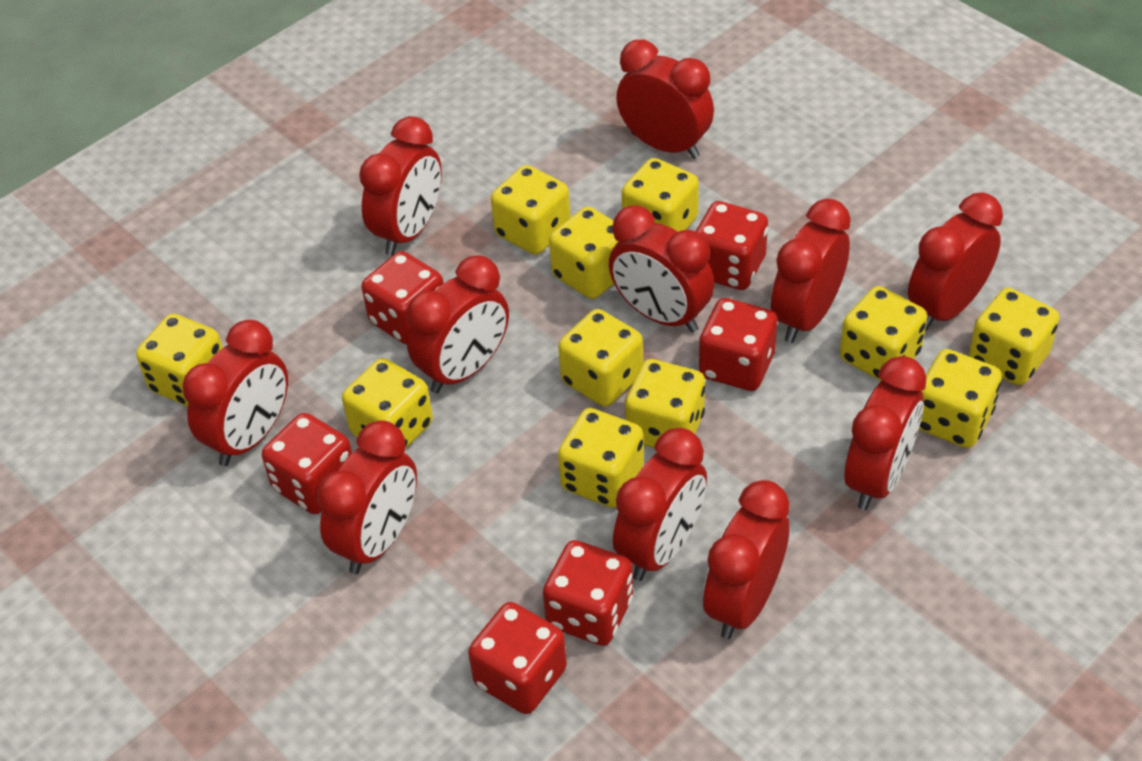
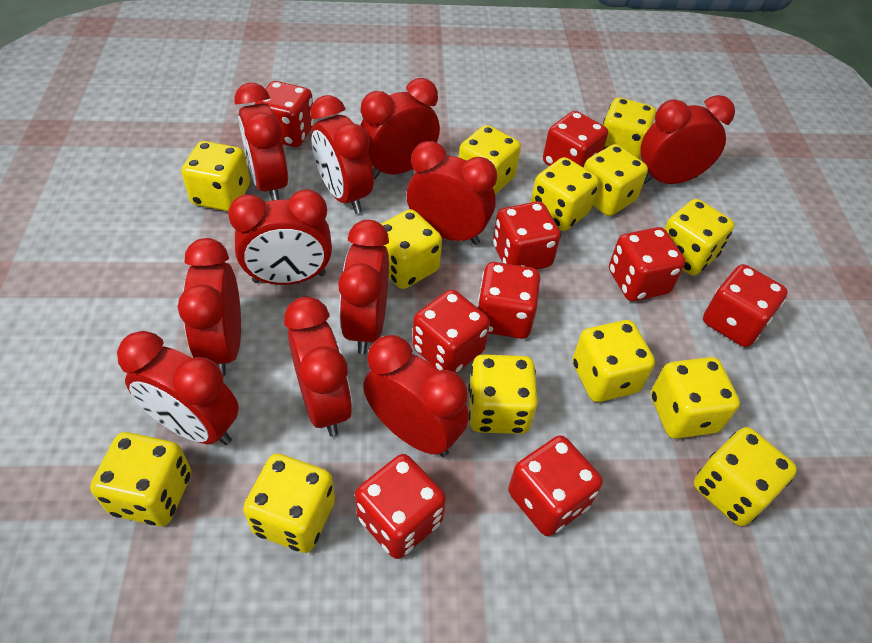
red dice: [262,413,352,514] [362,251,444,345] [468,602,567,714] [543,540,633,646] [696,201,768,290] [699,298,777,391] = 6 -> [255,81,315,147] [355,454,446,559] [412,289,490,373] [477,262,540,339] [493,201,561,270] [508,435,603,536] [543,111,608,168] [609,227,685,301] [703,264,788,347] = 9
yellow dice: [136,314,223,407] [342,358,433,449] [491,165,570,255] [549,207,619,299] [558,309,643,407] [558,408,644,508] [621,158,699,232] [625,359,705,448] [840,286,927,381] [919,349,1002,448] [969,288,1059,385] = 11 -> [90,432,191,526] [181,141,250,211] [243,454,335,553] [381,209,442,289] [459,125,521,195] [468,354,538,434] [530,157,599,231] [572,320,655,402] [584,144,648,216] [603,98,656,159] [651,357,740,439] [664,199,735,276] [694,427,797,526] = 13

